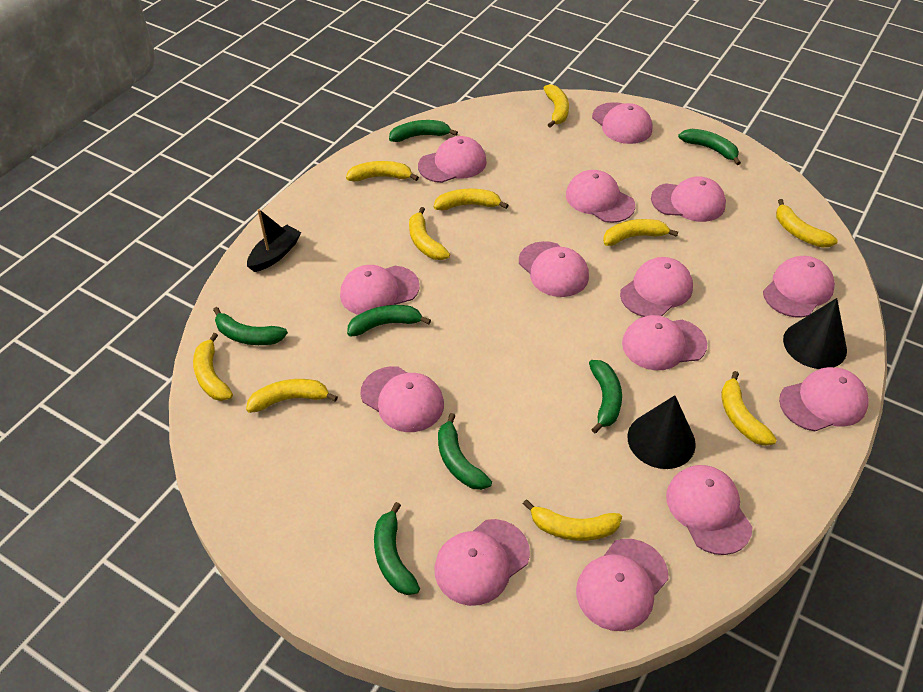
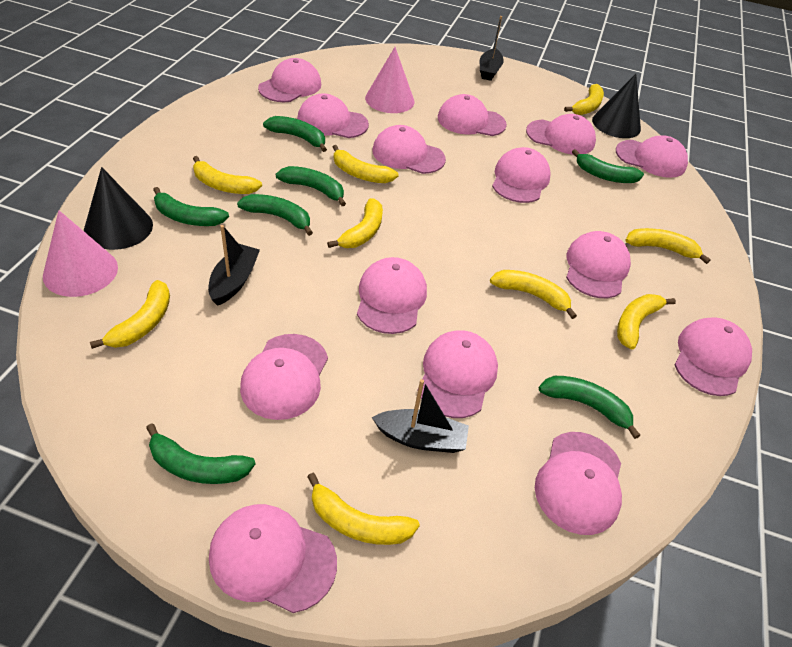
black boat: [247,209,301,272] = 1 -> [208,225,260,306] [372,379,469,453] [480,16,504,81] = 3
pink cone: none = 0 -> [43,210,118,297] [365,47,414,113] = 2
yellow banana: [193,333,233,401] [246,379,338,413] [346,161,419,181] [409,207,450,260] [434,189,509,210] [523,499,622,541] [544,84,569,128] [603,219,678,246] [721,371,777,446] [776,199,838,247] = 10 -> [90,280,170,349] [193,156,262,194] [307,473,420,545] [327,198,383,248] [333,145,398,183] [490,270,577,319] [564,84,604,115] [617,294,676,349] [625,228,711,264] = 9

